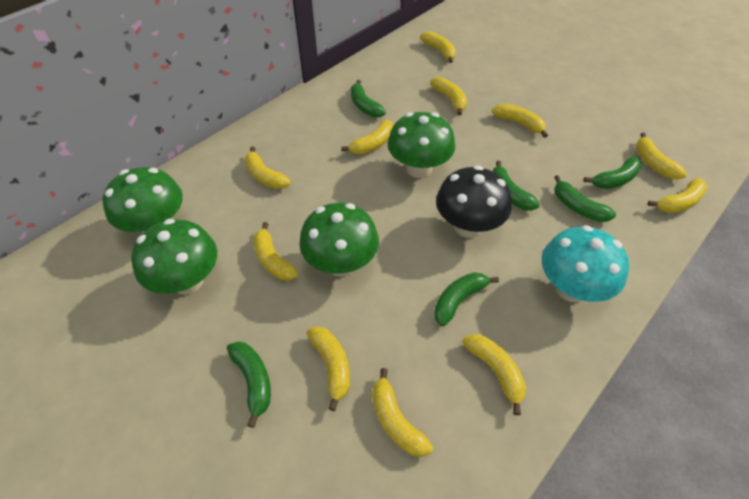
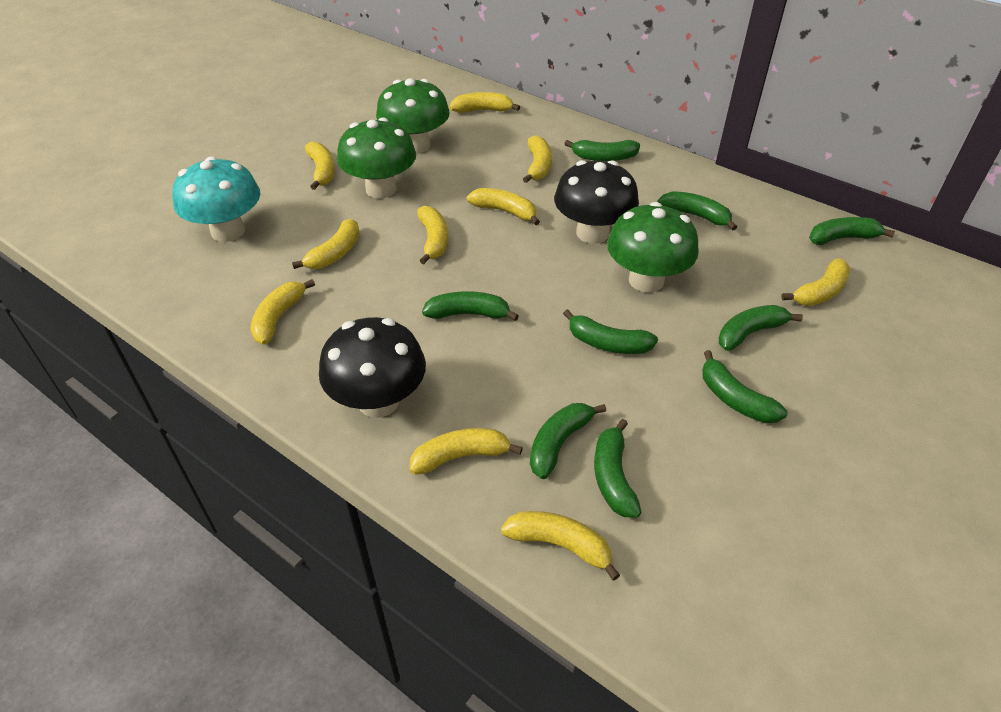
black mushroom: [436,165,512,238] = 1 -> [319,317,426,418] [554,160,639,244] = 2
green banana: [227,341,271,428] [350,80,386,117] [434,272,499,326] [493,161,540,211] [554,175,616,222] [583,156,642,189] = 6 -> [422,291,519,321] [530,403,606,479] [563,309,658,354] [564,140,640,161] [594,419,642,518] [657,191,737,231] [702,350,788,423] [719,305,803,351] [809,217,895,245] = 9
green mushroom: [102,167,183,233] [131,219,217,295] [299,203,379,277] [388,112,455,178] = 4 -> [337,118,416,198] [376,78,450,154] [607,202,699,293] = 3
yellow banana: [245,146,291,189] [253,222,299,281] [307,326,350,411] [341,120,393,154] [372,368,433,457] [420,31,456,63] [430,77,467,116] [462,334,526,415] [492,104,548,138] [636,133,687,180] [648,178,707,213] = 11 -> [250,279,315,345] [292,219,360,269] [305,142,335,190] [410,428,523,475] [417,206,448,264] [449,92,520,113] [466,188,540,225] [501,511,620,581] [523,135,552,183] [781,258,850,306] = 10

